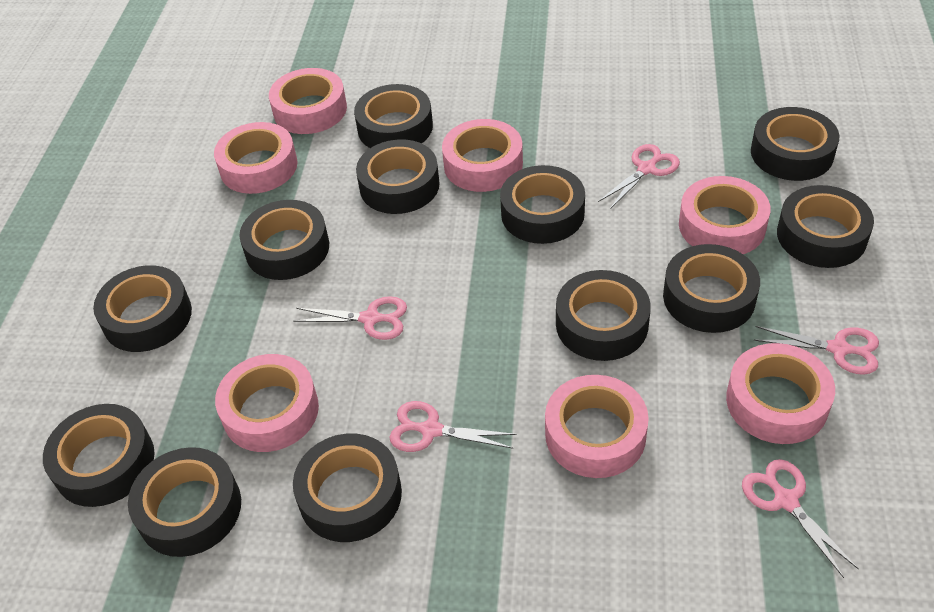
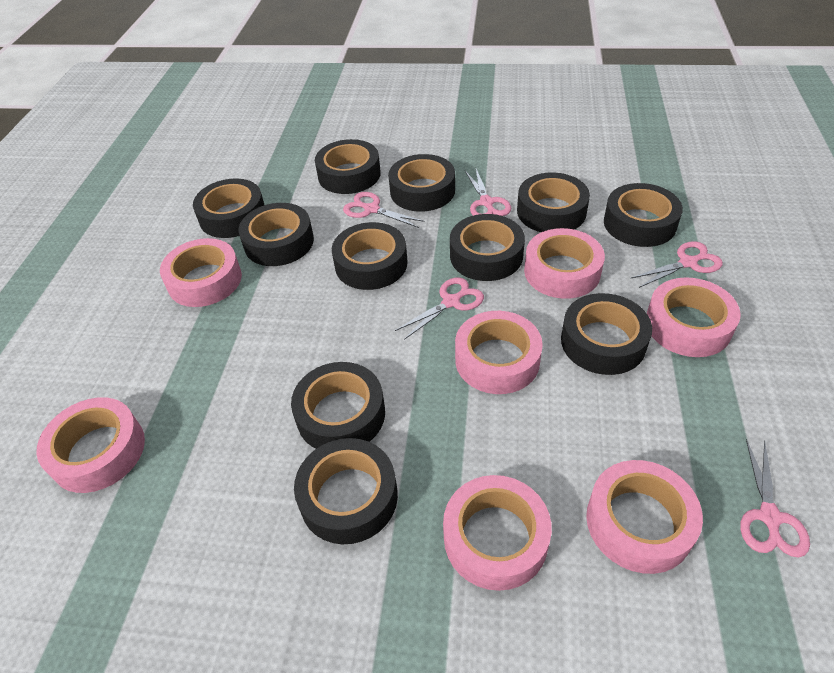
black tape: [43,404,155,507] [93,265,192,352] [128,447,241,557] [239,200,329,280] [293,433,402,542] [354,84,433,148] [356,139,439,214] [500,165,585,244] [556,270,651,361] [663,244,760,333] [751,107,839,181] [777,185,874,268] = 12 -> [193,178,264,238] [238,203,314,266] [291,362,385,449] [294,438,398,544] [315,139,381,194] [332,222,408,290] [388,154,455,212] [450,214,525,281] [517,173,590,232] [561,293,652,375] [604,183,683,247] = 11

